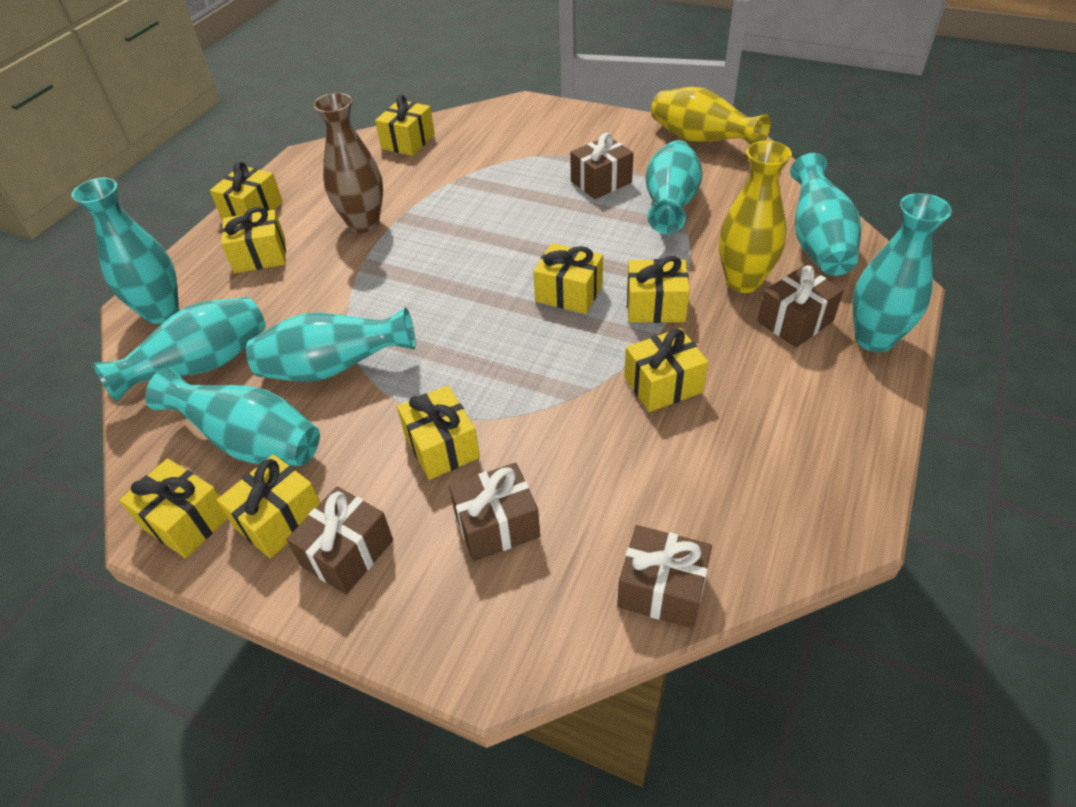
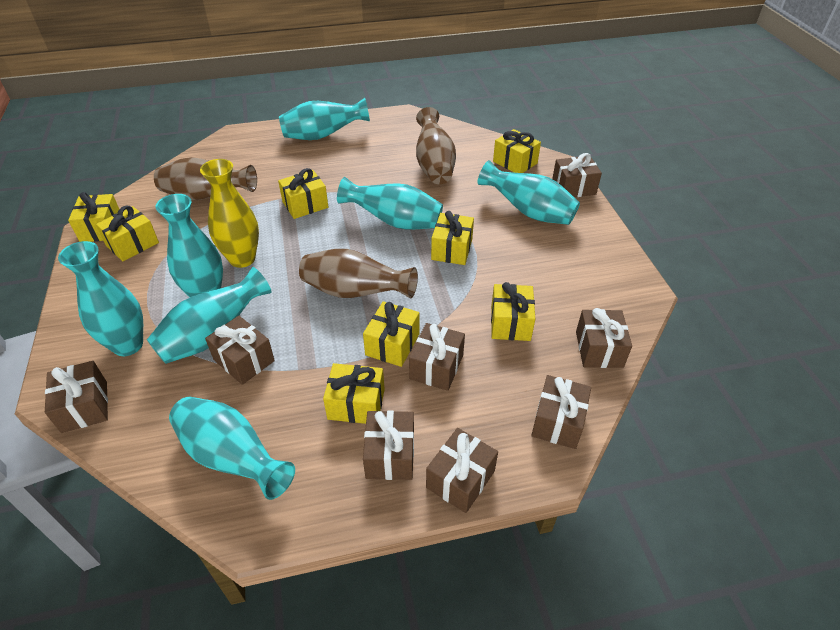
brown gift: [286,486,393,595] [449,463,540,561] [570,133,634,199] [617,525,712,628] [757,266,844,347] = 5 -> [45,361,108,433] [205,316,275,385] [363,410,414,480] [409,323,465,391] [426,428,498,513] [531,375,591,449] [552,153,602,197] [576,308,632,368] = 8
brown vase: [313,93,383,233] = 1 -> [154,157,257,200] [299,249,418,299] [416,107,456,184] = 3
yellow gift: [119,458,228,558] [210,162,283,220] [217,454,321,558] [221,207,286,273] [375,95,435,156] [397,385,480,480] [533,243,603,314] [624,328,709,412] [627,256,690,323] = 9 -> [68,192,119,242] [96,206,159,262] [278,168,328,219] [323,363,385,424] [363,301,419,367] [431,211,474,265] [491,282,535,341] [493,129,541,173] = 8
yellow vase: [651,87,771,145] [719,141,792,293] = 2 -> [200,159,259,268] = 1

